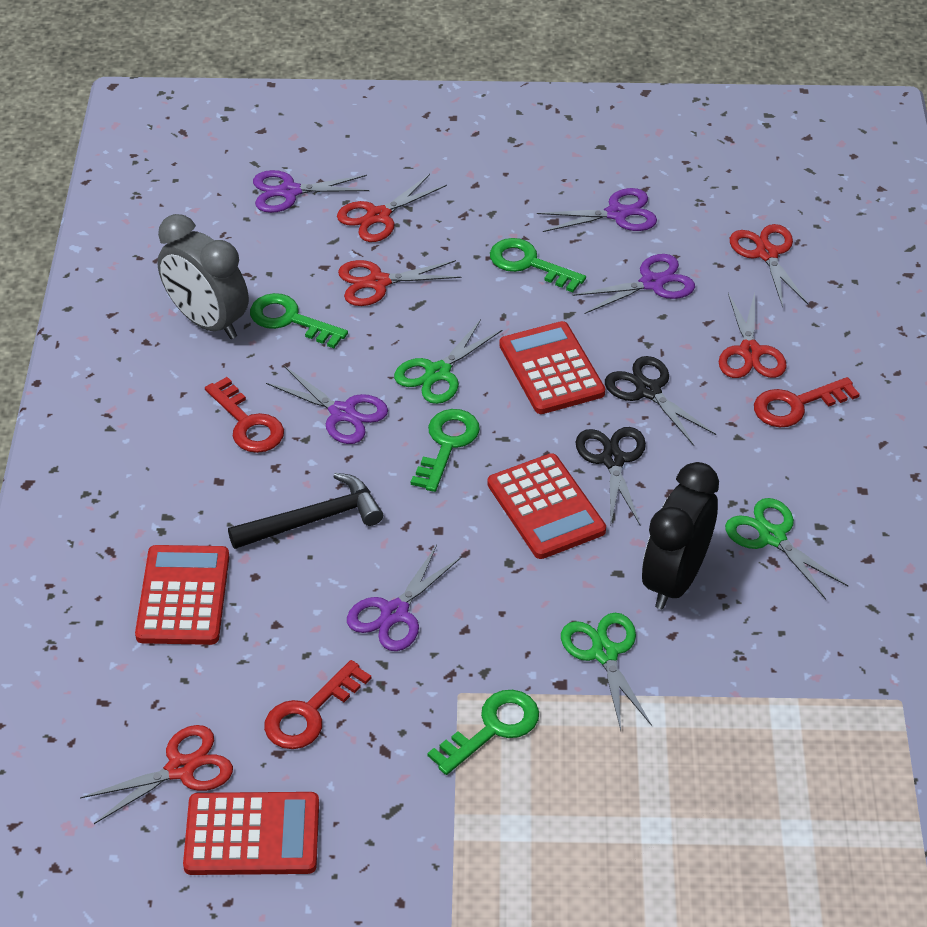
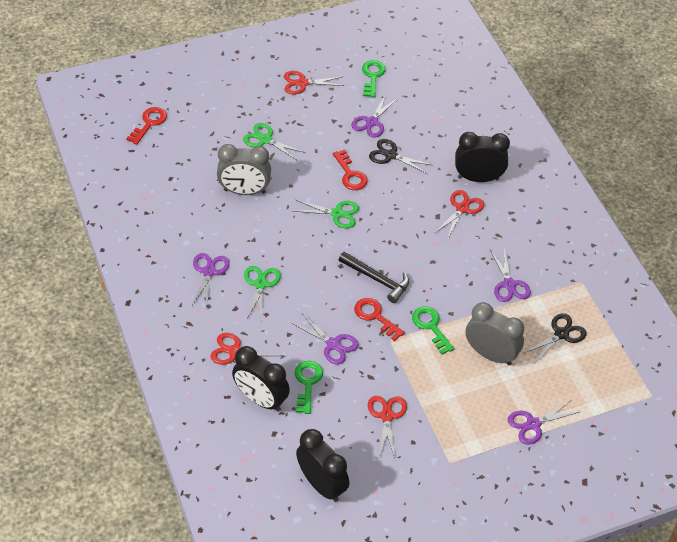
black clock: [642,462,719,609] = 1 -> [232,346,290,412] [296,429,349,502] [455,132,510,182] = 3
green key: [250,293,348,348] [411,409,480,492] [427,690,539,775] [490,238,586,292] = 4 -> [295,361,323,414] [362,60,386,98] [412,307,455,355] = 3
grey clock: [157,214,249,339] = 1 -> [217,144,271,195] [466,302,524,365] = 2
red calculator: [135,545,229,645] [183,792,319,875] [488,453,606,559] [499,321,605,414] = 4 -> none = 0
red scissors: [80,725,233,824] [337,174,447,242] [338,260,461,306] [719,293,787,378] [730,224,808,307] = 5 -> [211,333,283,365] [284,71,344,94] [368,396,407,458] [435,190,484,240] = 4

